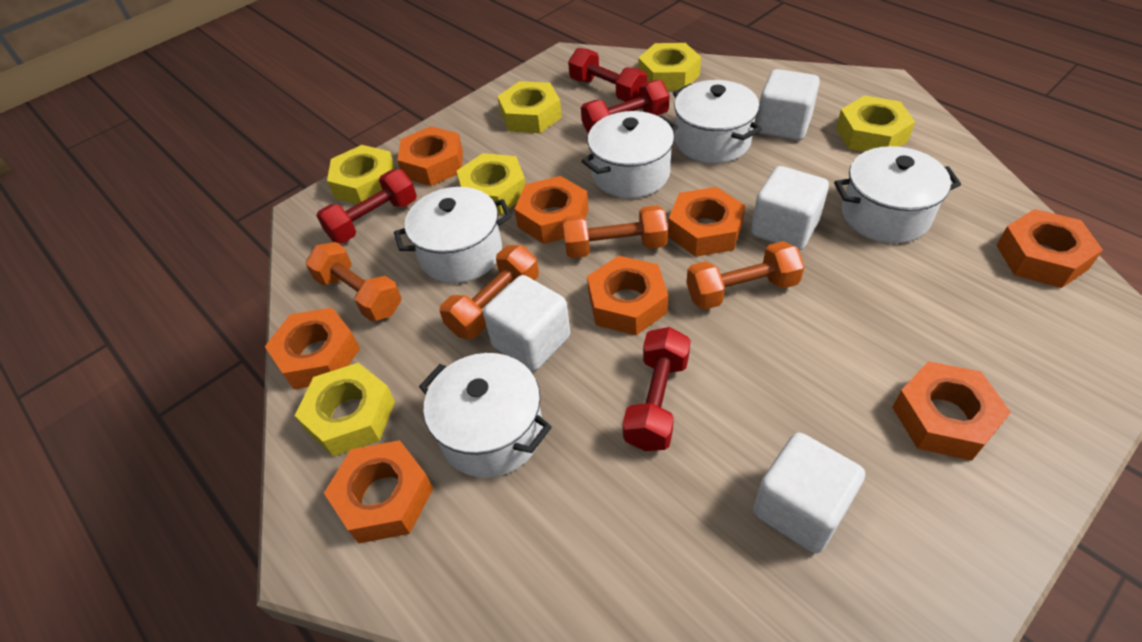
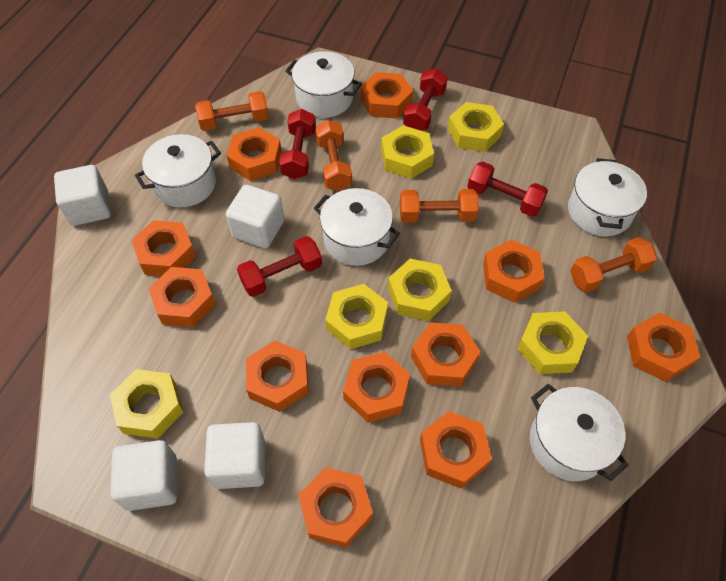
orange nut: [265,307,360,389] [324,440,433,543] [397,126,463,186] [514,176,589,244] [587,256,668,335] [668,187,745,257] [892,361,1011,461] [996,209,1103,288] = 8 -> [131,220,196,276] [149,267,216,327] [227,127,282,181] [246,340,309,412] [298,467,373,548] [343,352,410,423] [361,72,413,118] [411,322,480,387] [420,411,492,488] [483,240,545,303] [627,312,700,382] = 11

